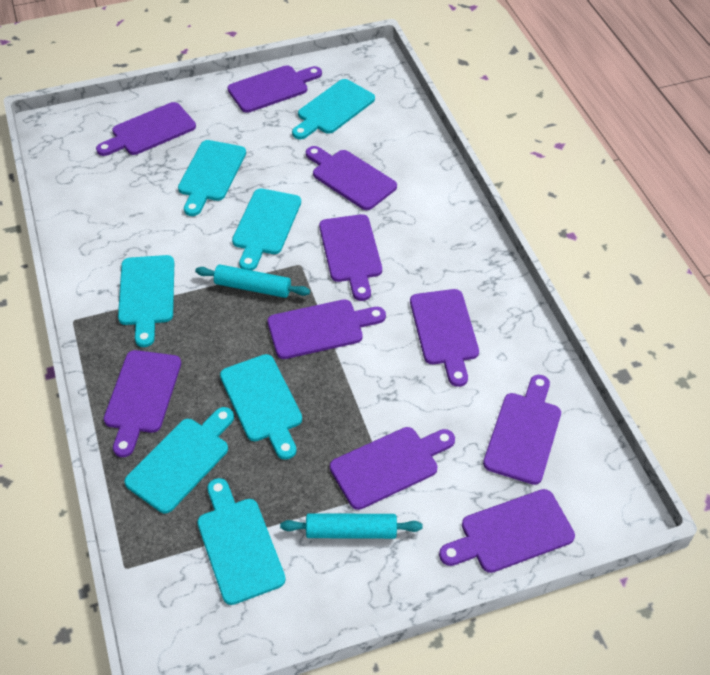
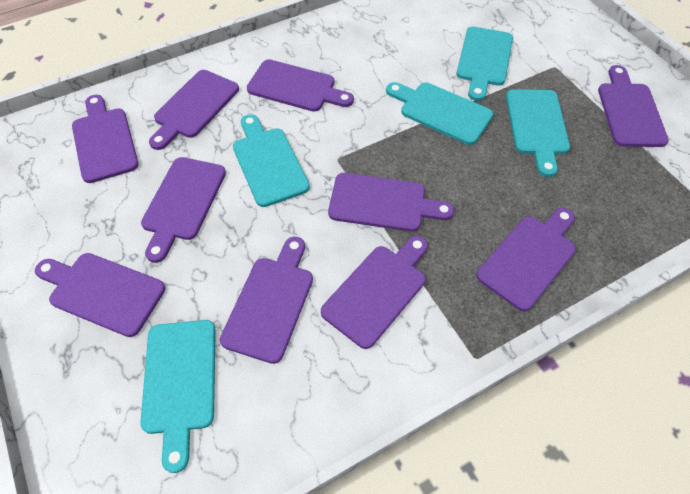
turquoise cutting board: [118,255,174,347] [124,407,234,513] [178,140,246,216] [197,478,286,605] [220,354,302,460] [232,188,301,271] [292,79,375,139] = 7 -> [140,320,216,473] [233,114,310,207] [386,82,493,145] [456,27,513,101] [506,89,570,177] = 5
turquoise rolling pin: [195,264,310,298] [280,513,423,539] = 2 -> none = 0

